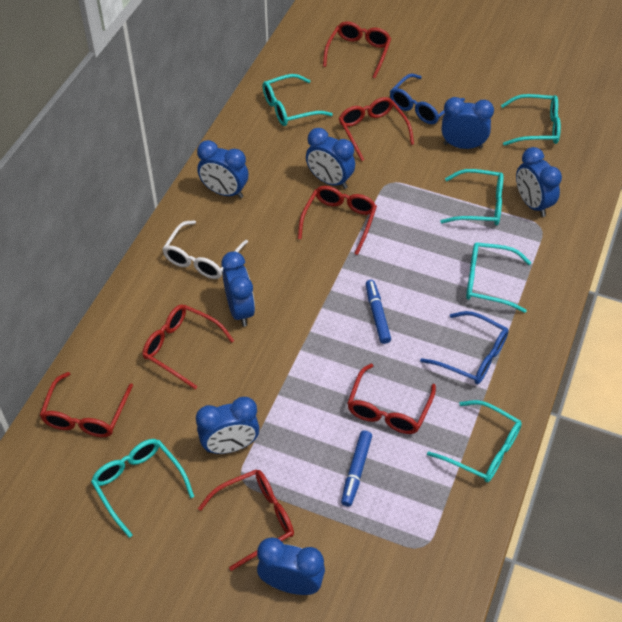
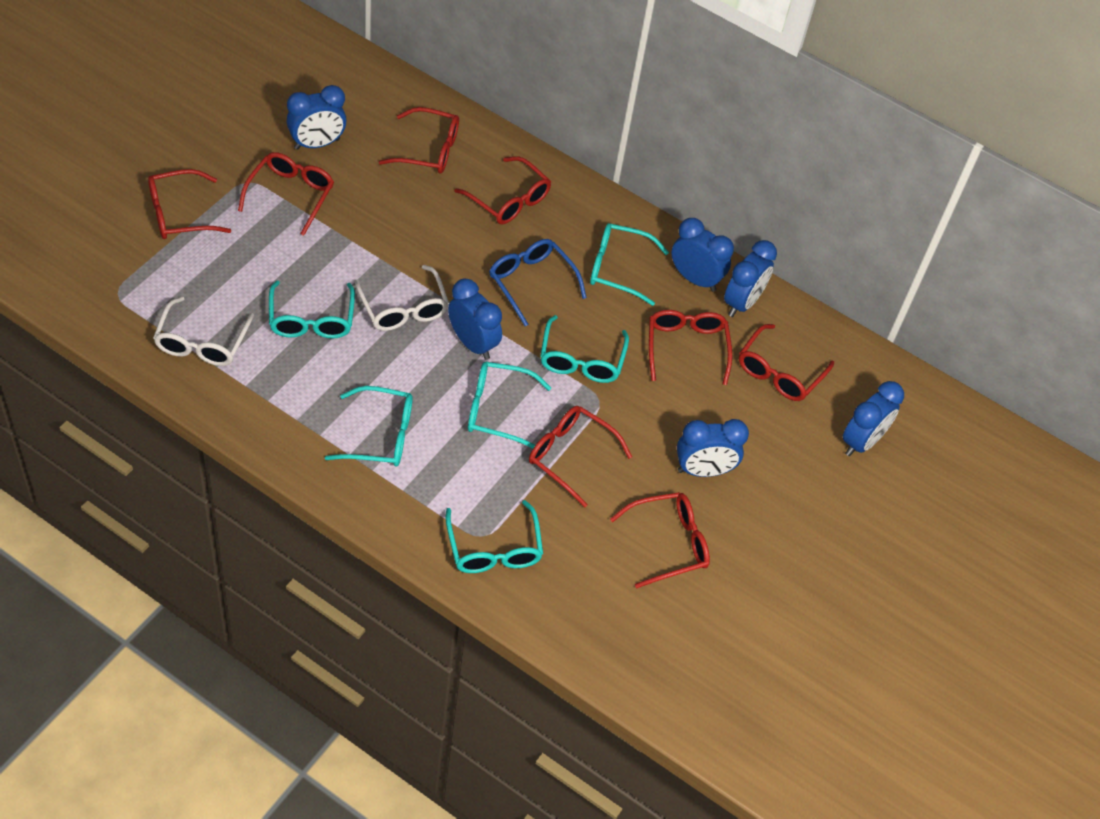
blue clock: [196,397,260,454] [197,140,248,198] [221,251,255,327] [257,537,325,595] [306,128,355,189] [442,97,494,149] [516,147,562,217] = 7 -> [287,85,347,150] [448,279,502,360] [672,218,734,292] [677,419,749,477] [724,240,777,317] [843,381,904,456] = 6
blue glasses: [390,74,465,124] [420,311,509,384] = 2 -> [489,239,587,326] = 1
blue marker: [341,430,372,507] [366,280,391,344] = 2 -> none = 0
red glasses: [40,372,133,437] [143,304,234,389] [198,469,294,571] [298,186,377,255] [323,21,391,78] [339,97,414,161] [347,364,436,434] = 7 -> [148,169,231,239] [238,152,334,236] [379,107,459,173] [454,156,551,225] [529,406,632,507] [610,492,710,589] [649,310,732,385] [739,324,834,401] = 8
white glasses: [162,220,248,279] = 1 -> [153,297,254,366] [355,265,449,331] = 2

